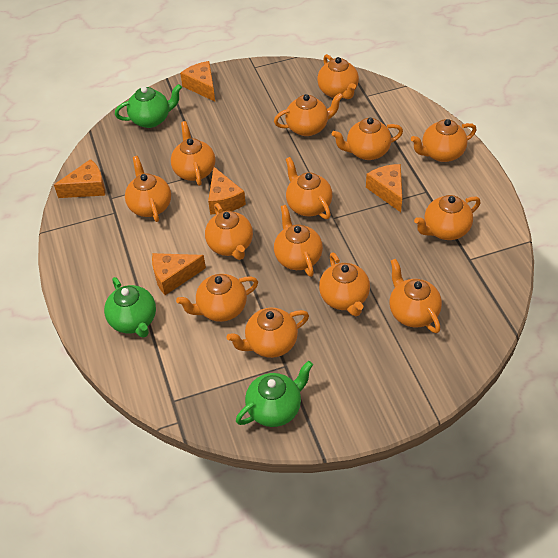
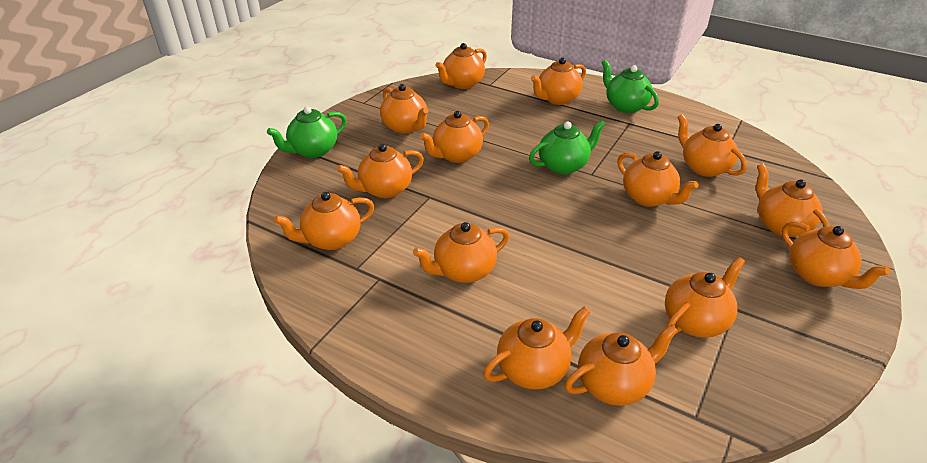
orange cheese: [54,159,105,198] [152,253,206,295] [180,61,215,101] [208,167,246,214] [366,164,402,212] = 5 -> none = 0

